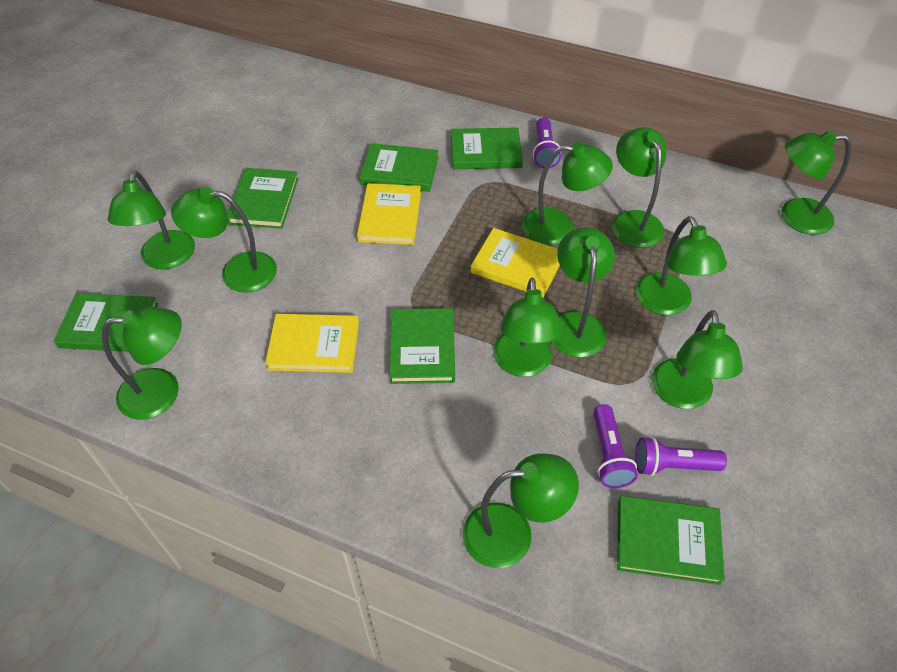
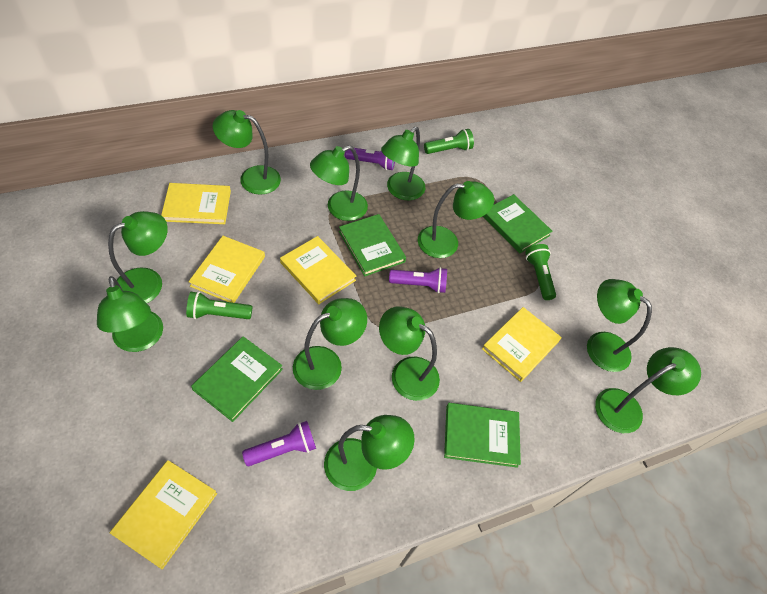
green book: [54,293,158,352] [227,168,299,229] [359,143,438,192] [389,308,455,384] [451,127,523,169] [617,496,725,585] = 6 -> [191,336,283,422] [339,214,406,276] [444,403,521,468] [483,194,553,253] = 4
green flashlight: none = 0 -> [186,291,252,319] [424,129,474,154] [525,244,556,300] = 3
yellow book: [265,314,359,373] [357,183,421,245] [471,228,560,297] = 3 -> [110,460,217,569] [161,183,231,224] [188,236,265,303] [280,236,356,304] [482,307,561,382] = 5

